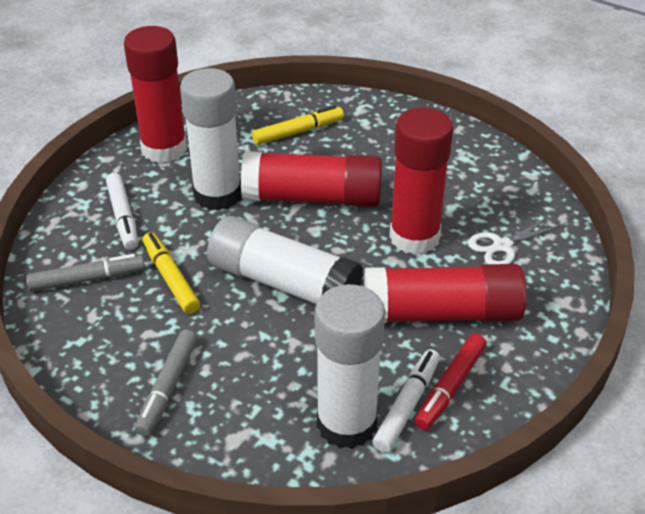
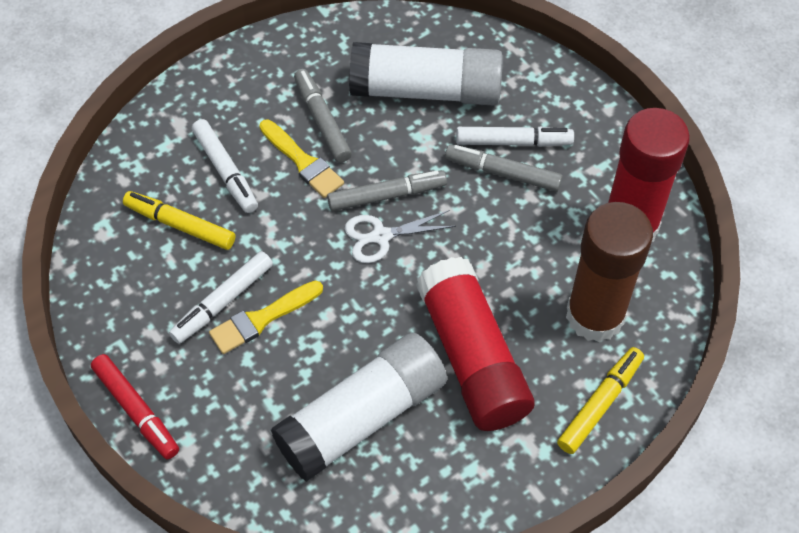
brown glue stick: none = 0 -> [566,202,653,342] = 1
grey marker: [26,254,145,292] [135,329,197,436] = 2 -> [294,69,352,163] [327,170,447,211] [445,145,563,192] = 3
red glue stick: [124,26,187,163] [241,151,382,207] [364,264,527,323] [389,108,453,255] = 4 -> [416,257,535,431] [608,108,690,242] = 2
white glue stick: [180,68,241,211] [207,216,363,304] [315,284,386,449] = 3 -> [271,333,447,482] [349,42,503,106] = 2
white marker: [106,173,138,250] [373,349,440,453] = 2 -> [169,251,273,344] [192,119,258,213] [456,127,574,147] = 3
yellow brush: none = 0 -> [209,281,323,354] [259,120,344,198] = 2

